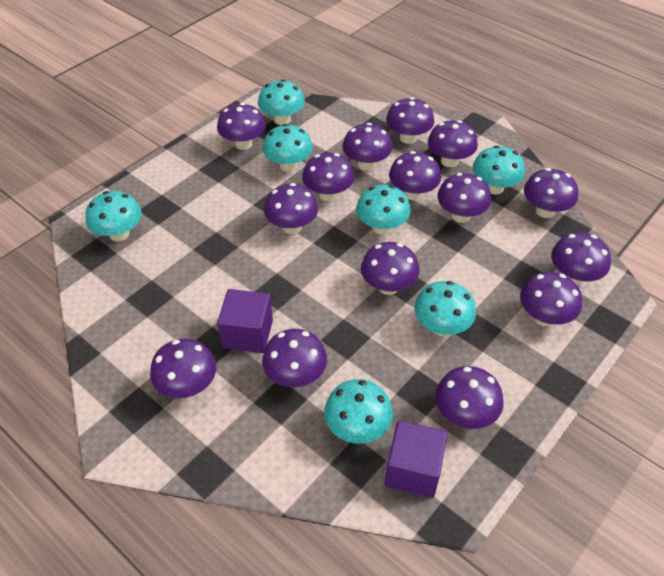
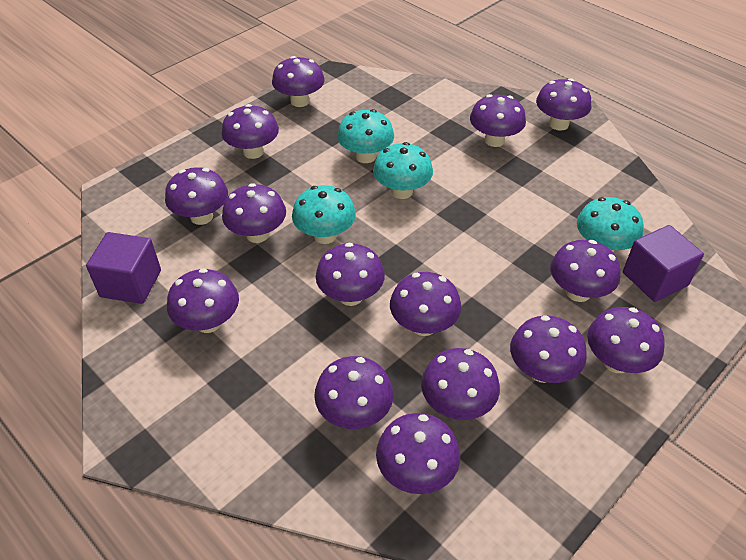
turquoise mushroom: [85,191,141,241] [258,79,305,125] [263,124,313,172] [324,379,393,444] [356,184,411,235] [414,281,476,336] [473,145,525,195] = 7 -> [292,185,356,244] [337,109,394,163] [373,142,433,199] [577,197,644,253] = 4

